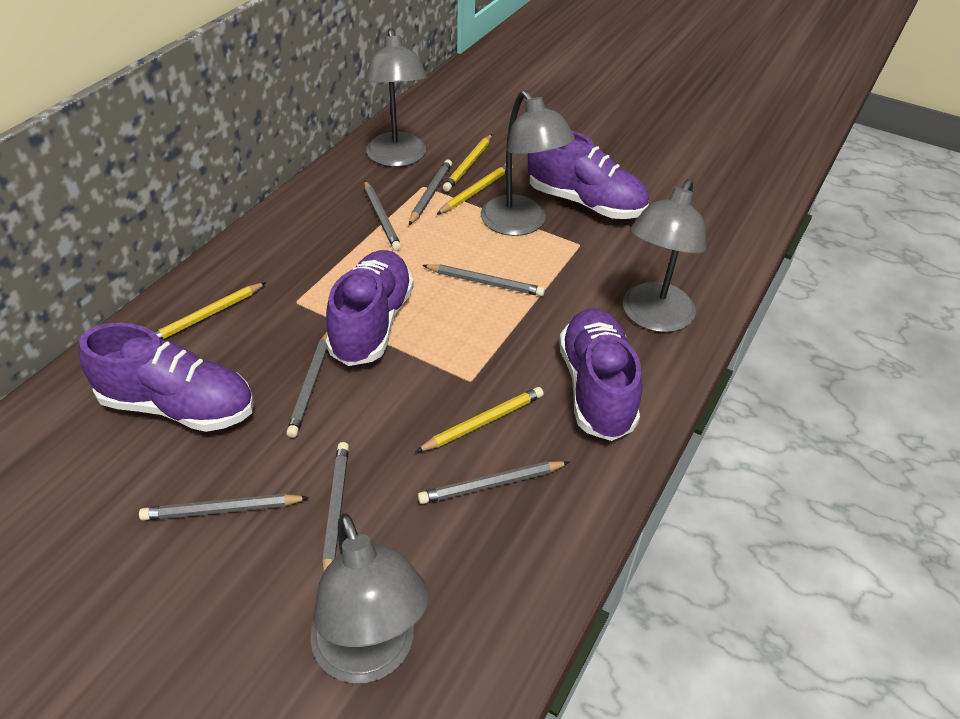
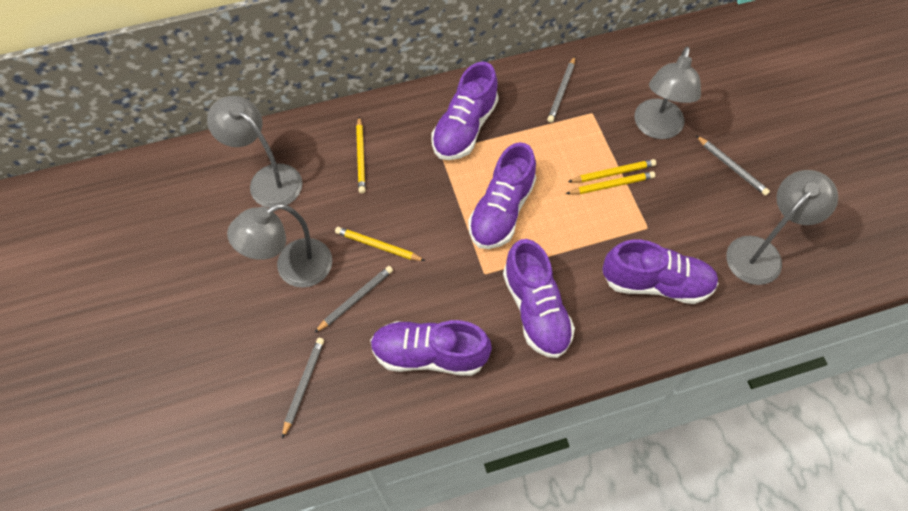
grey pencil: [139,494,309,521] [286,332,328,438] [322,442,349,573] [364,181,402,251] [409,160,452,225] [418,461,570,504] [422,264,545,296] = 7 -> [282,338,324,438] [314,266,393,333] [547,56,575,123] [696,135,770,196] = 4
purple shoe: [79,323,254,432] [326,250,414,366] [528,130,649,219] [559,308,642,441] = 4 -> [370,320,492,376] [432,62,499,160] [468,142,536,249] [503,239,575,358] [602,240,719,304] = 5

